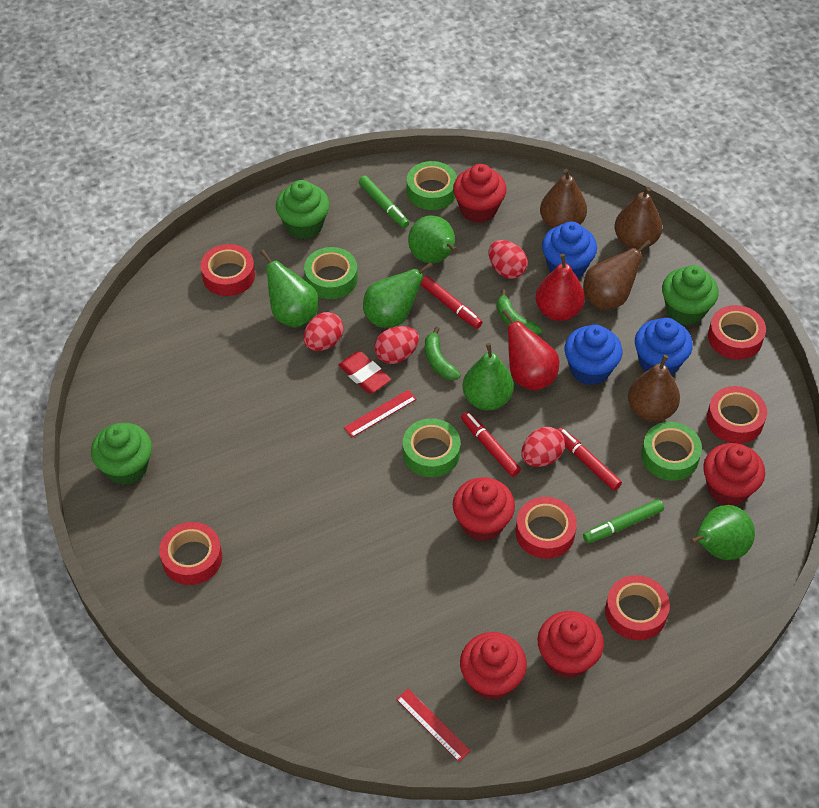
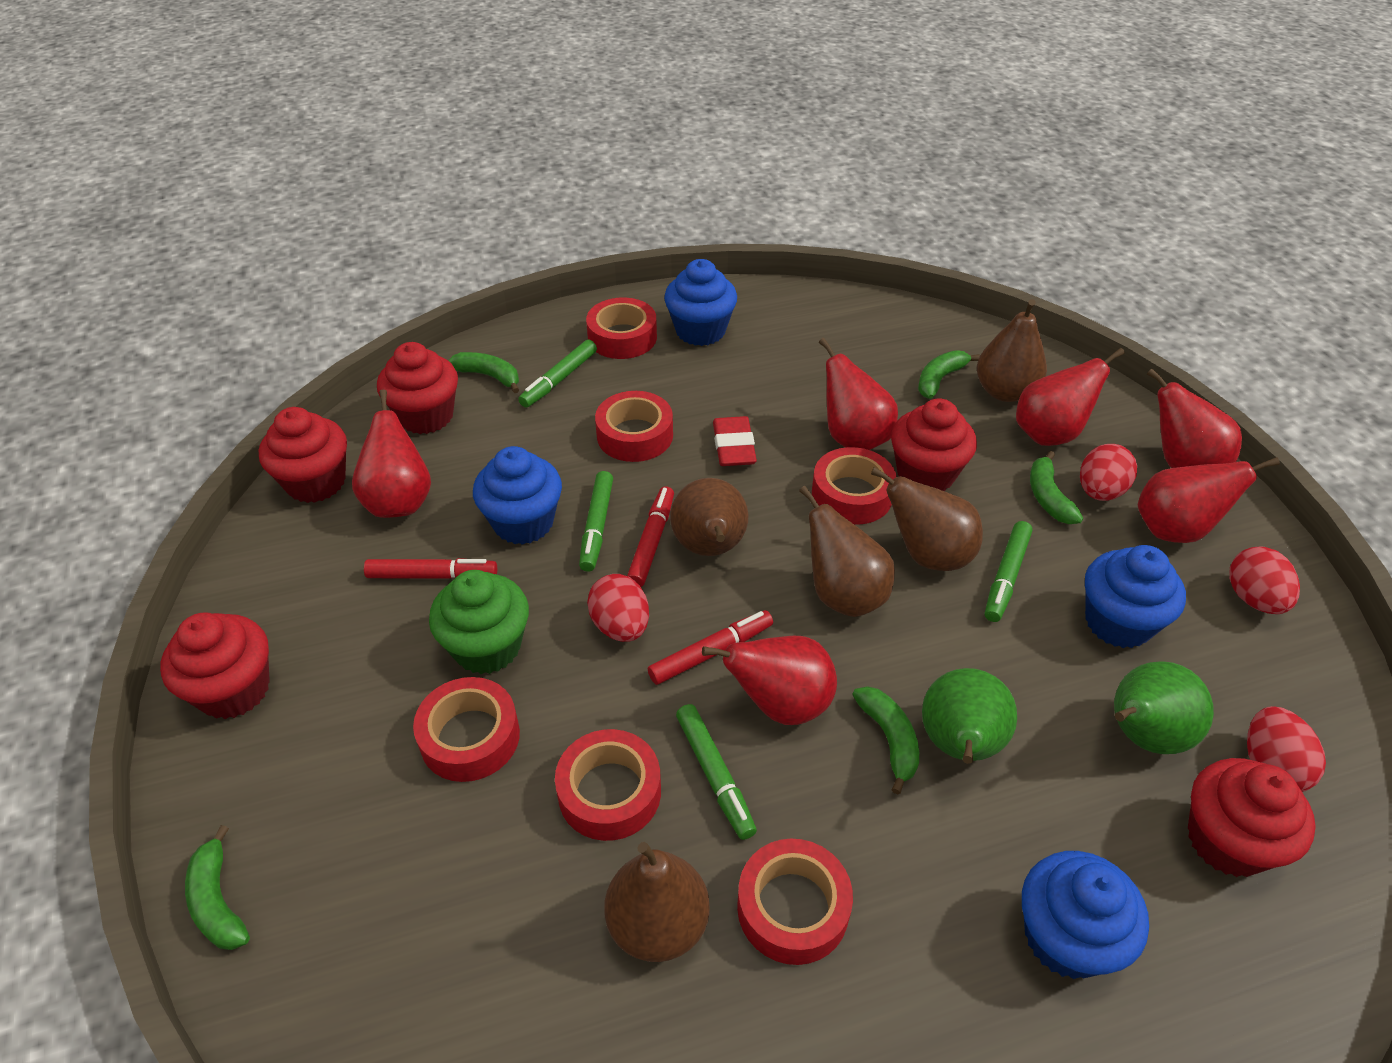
blue cupcake: [542,221,597,279] [564,325,623,385] [635,318,693,375] = 3 -> [473,446,562,545] [664,259,737,346] [1022,851,1149,979] [1085,545,1186,648] = 4
brown pear: [540,169,587,229] [583,240,651,310] [615,187,662,250] [628,355,680,422] = 4 -> [604,842,710,962] [670,478,749,556] [799,486,895,617] [871,467,983,571] [977,299,1047,402] = 5
green banana: [425,327,461,380] [497,289,542,335] = 2 -> [185,825,250,950] [448,352,519,393] [852,686,919,794] [918,350,980,399] [1030,451,1083,524] = 5
green cupcake: [91,423,152,485] [276,180,330,239] [662,265,719,325] = 3 -> [429,570,529,674] = 1
green marker: [359,176,409,228] [583,499,664,543] = 2 -> [518,339,597,408] [579,471,613,572] [676,704,757,840] [985,521,1032,622] = 4
green pear: [260,250,319,328] [363,262,433,328] [408,215,457,263] [463,343,514,410] [690,505,755,560] = 5 -> [922,668,1017,764] [1114,661,1214,754] = 2
green tape: [304,247,358,299] [403,418,460,477] [407,161,457,210] [641,422,702,481] = 4 -> none = 0
red pear: [502,309,559,391] [536,254,585,321] = 2 -> [352,390,431,518] [702,636,837,725] [819,338,898,450] [1016,348,1125,446] [1138,457,1280,543] [1147,368,1242,468] = 6
red ruler: [344,390,417,437] [396,689,471,762] = 2 -> none = 0

